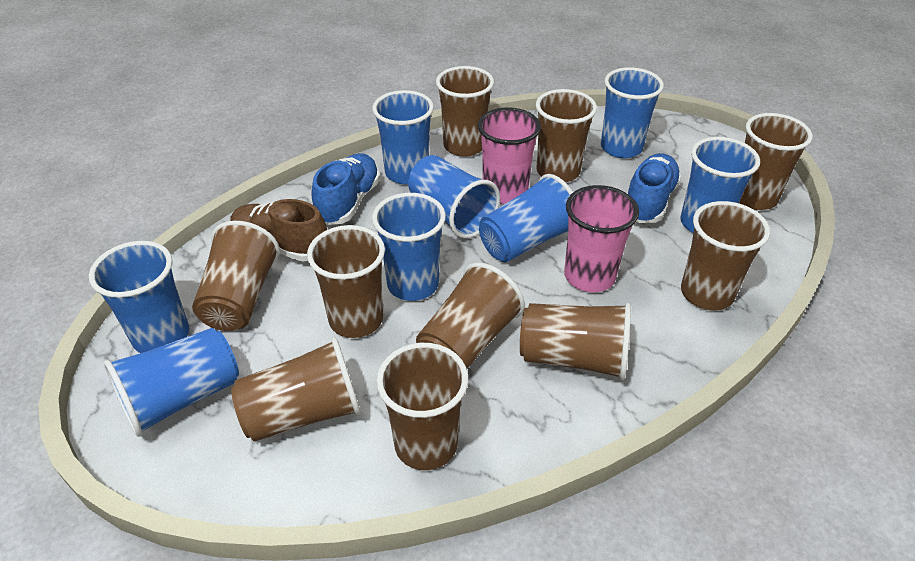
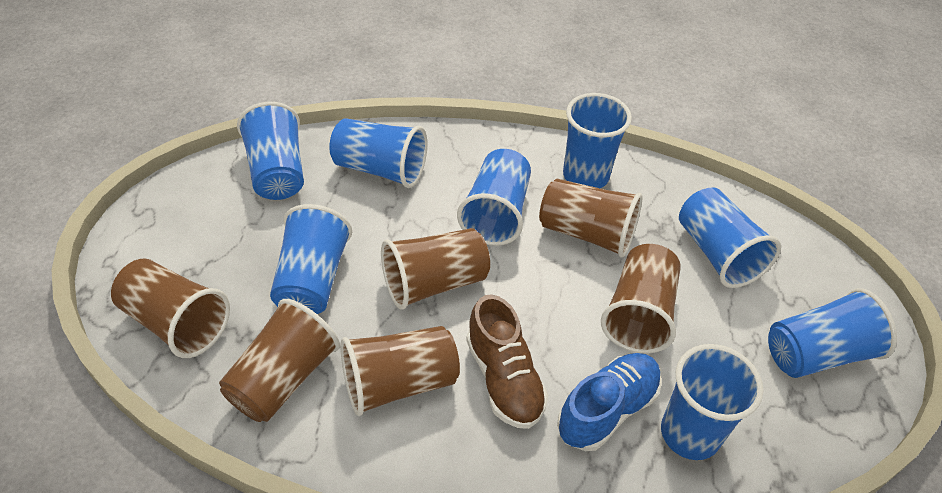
blue shoe: [312,153,380,225] [628,153,682,223] = 2 -> [557,353,662,451] = 1
brown cup: [192,221,280,331] [231,338,361,442] [307,225,385,338] [376,343,468,470] [416,263,525,369] [436,66,494,157] [520,303,631,380] [536,89,597,182] [681,201,770,310] [739,113,813,210] = 10 -> [111,258,230,358] [219,299,340,422] [341,326,460,416] [381,228,490,309] [539,179,642,258] [601,244,681,353] = 6
pink cup: [478,108,541,204] [564,185,639,292] = 2 -> none = 0

